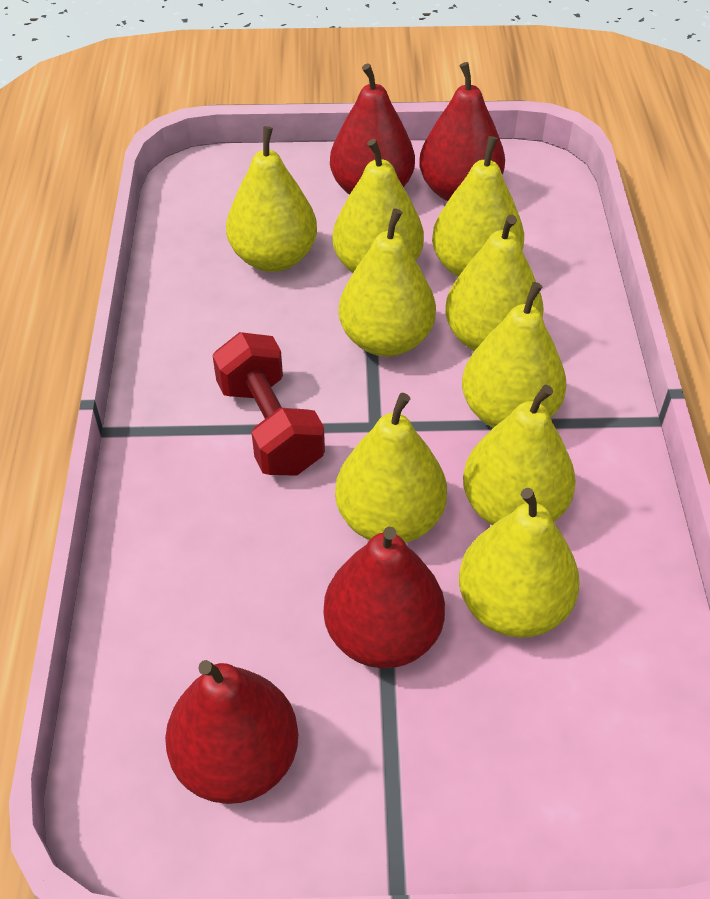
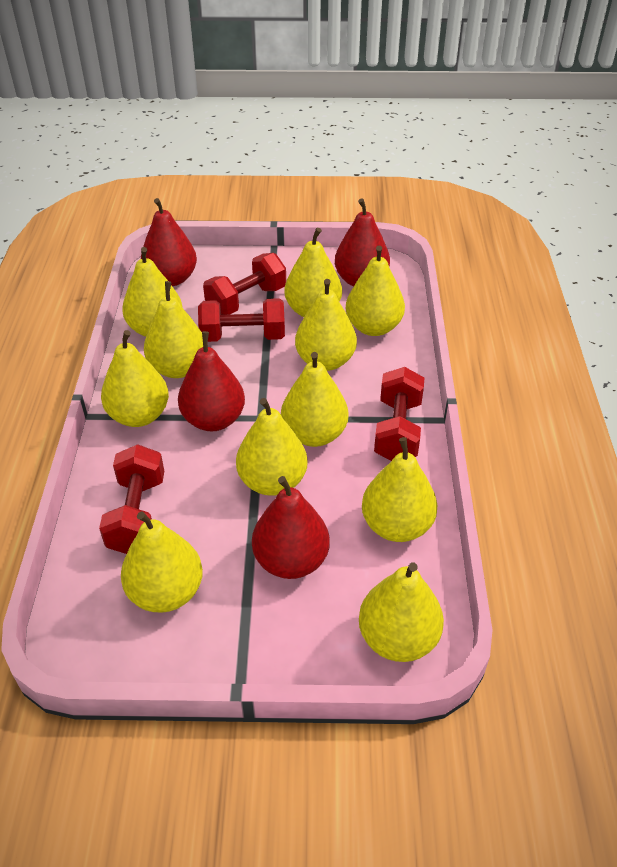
red dumbbell: [212,332,325,476] = 1 -> [99,444,164,554] [198,298,285,342] [203,253,286,315] [374,367,424,461] = 4
yellow pear: [226,126,317,272] [332,139,424,273] [335,393,447,543] [339,208,436,357] [432,136,524,277] [445,215,544,351] [459,488,580,638] [462,282,566,428] [463,384,576,525] = 9 -> [101,330,169,427] [121,512,203,612] [122,247,183,337] [144,281,203,378] [236,398,308,496] [281,352,348,447] [284,228,342,317] [295,279,357,371] [346,245,405,336] [359,562,444,662] [362,437,437,542] = 11

